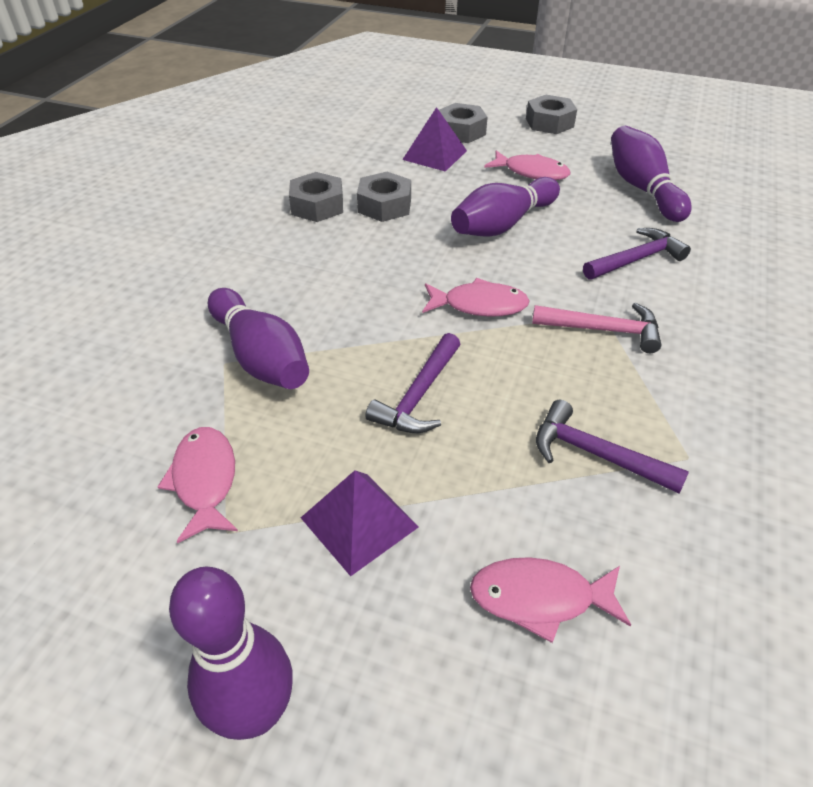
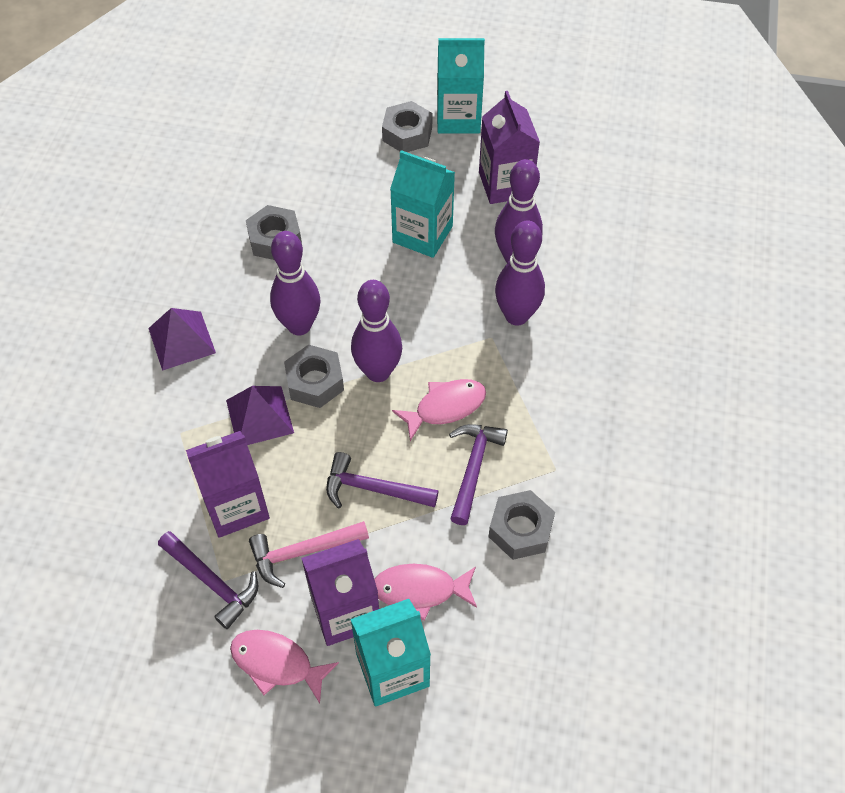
pink fish: [158,427,238,544] [422,278,530,317] [470,557,631,643] [484,150,570,180] = 4 -> [230,630,339,704] [374,564,477,621] [392,379,486,441] = 3
purple carton: none = 0 -> [186,431,270,538] [301,539,379,646] [479,91,540,204] = 3
turquoise carton: none = 0 -> [350,599,431,707] [390,150,455,258] [437,38,485,133] = 3

